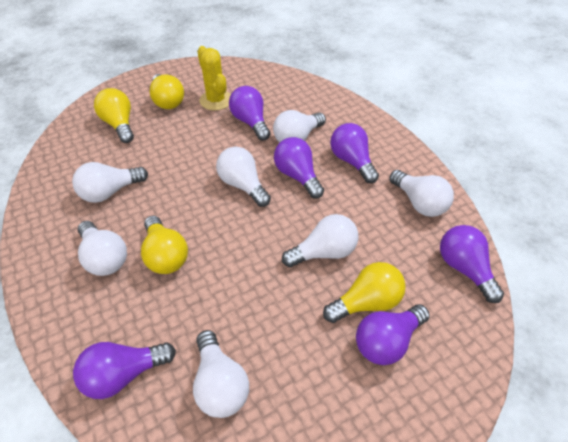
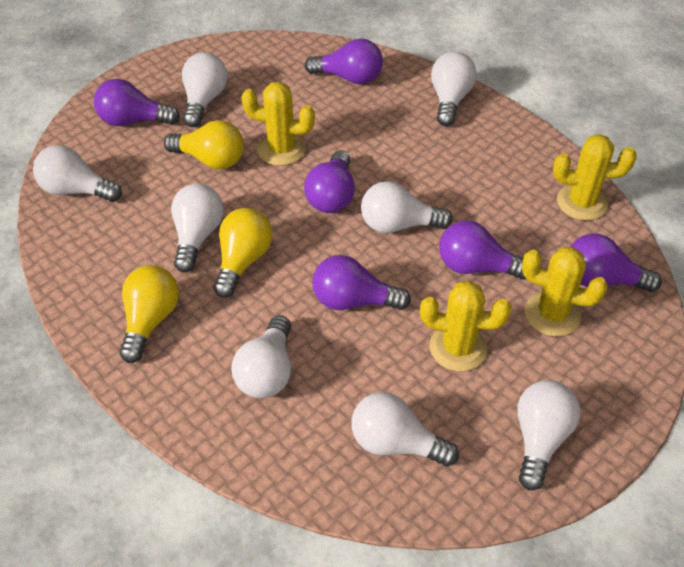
white light bulb: [72,162,148,203] [78,221,127,276] [193,330,249,418] [216,147,271,207] [273,110,326,143] [282,214,359,267] [389,170,454,217] = 7 -> [33,145,122,202] [171,183,224,273] [182,53,228,127] [232,315,291,398] [351,392,459,466] [361,181,453,233] [431,52,477,126] [517,380,581,491] = 8
yellow cactus: [197,46,231,111] = 1 -> [241,81,315,166] [420,281,512,372] [522,247,608,336] [553,134,637,221] = 4
yellow light bulb: [94,88,134,143] [141,216,188,274] [150,74,184,109] [323,262,406,323] = 4 -> [119,265,179,363] [164,120,244,169] [214,208,272,298] = 3

